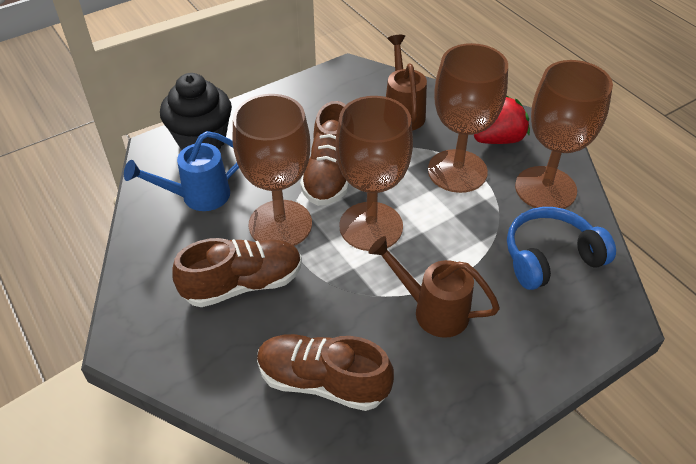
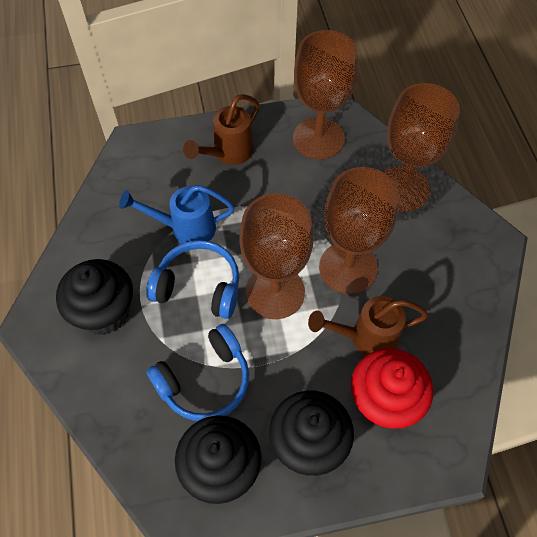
black cupcake: [160,73,232,150] = 1 -> [56,259,133,335] [175,415,261,504] [269,391,354,476] = 3
blue headphones: [507,207,616,290] = 1 -> [146,240,239,319] [147,324,249,421] = 2
brown shoe: [172,238,302,307] [257,334,394,411] [300,101,349,206] = 3 -> none = 0
red cupcake: none = 0 -> [351,348,433,429] = 1
red strawberry: [474,96,530,144] = 1 -> none = 0

